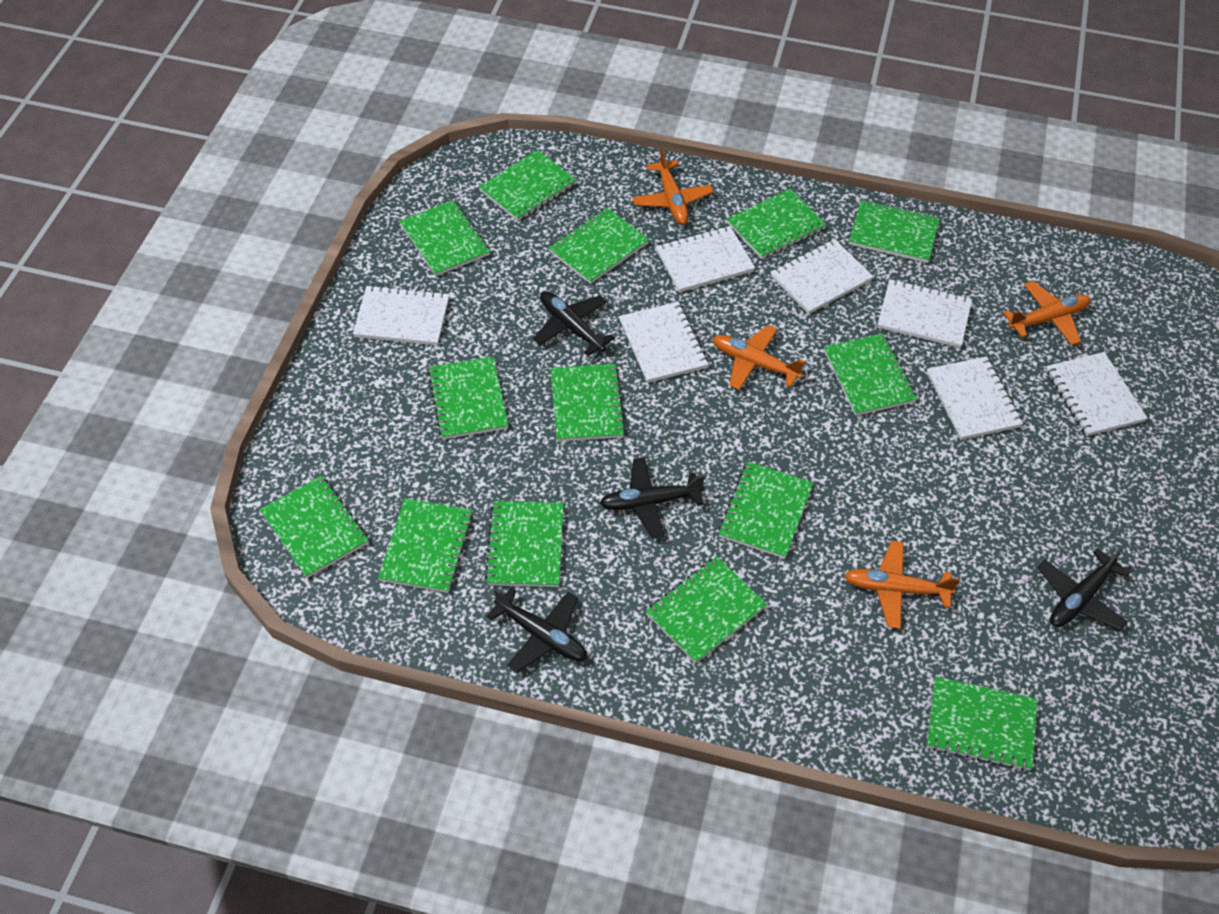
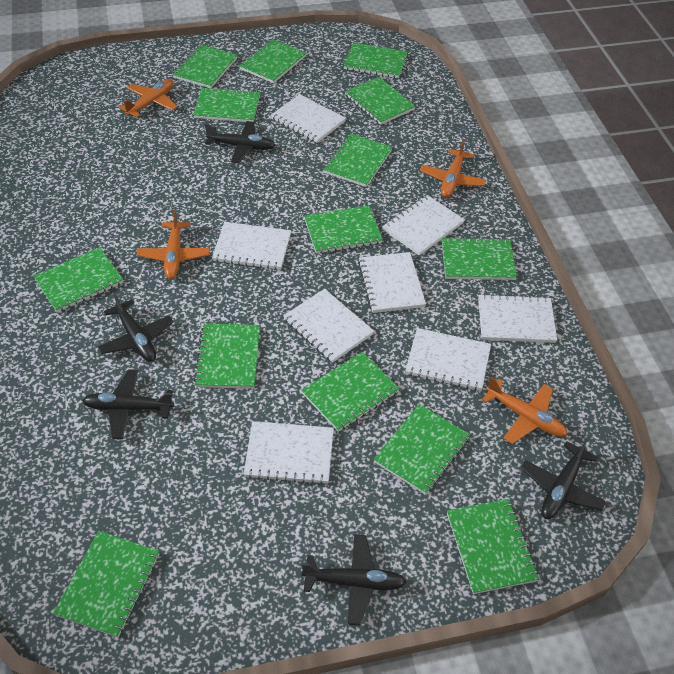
black plane: [486,587,587,673] [533,291,615,356] [599,457,705,539] [1037,546,1130,630] = 4 -> [82,370,174,439] [98,292,173,362] [205,121,275,163] [302,534,406,626] [521,437,606,519] = 5
white notebook: [353,285,449,345] [619,302,708,383] [656,226,755,292] [770,239,874,314] [877,279,972,348] [927,356,1023,440] [1046,352,1147,436] = 7 -> [212,222,291,270] [244,421,334,485] [271,94,346,143] [283,289,374,363] [358,252,426,313] [382,195,465,256] [405,328,491,391] [478,294,557,343] = 8

